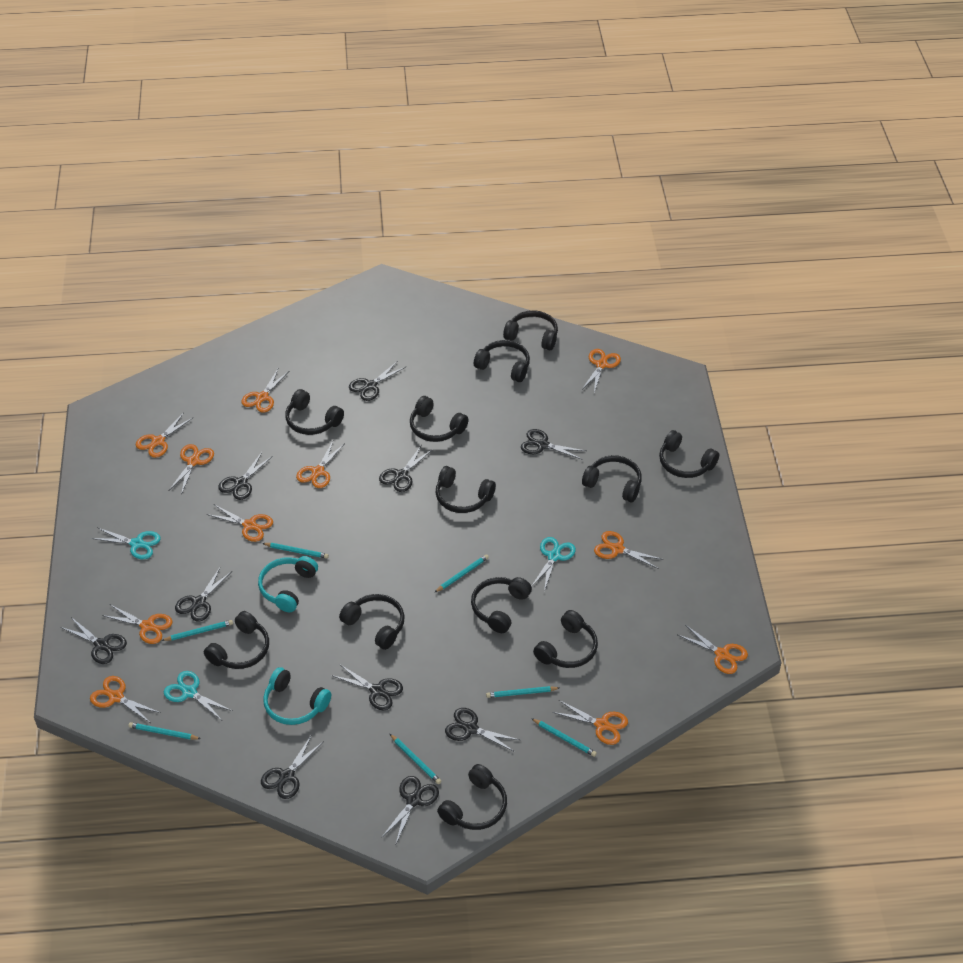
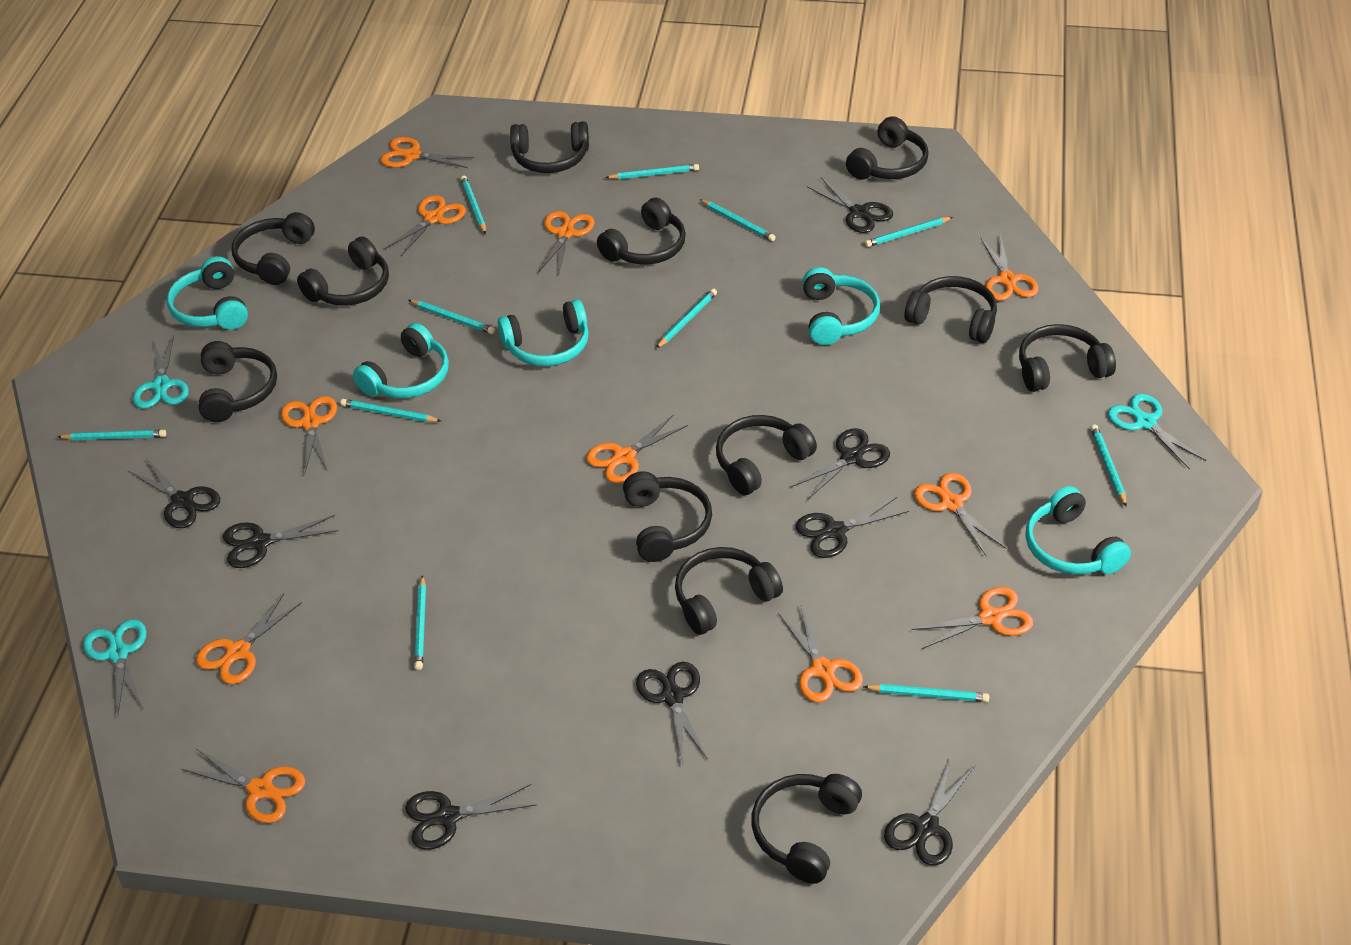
black scissors: [61,617,127,664] [175,568,232,622] [218,452,273,500] [261,736,324,799] [331,664,403,710] [349,362,406,401] [379,446,433,492] [381,776,439,843] [445,708,520,752] [521,429,586,460] = 10 -> [128,458,220,528] [223,515,338,568] [405,784,537,850] [636,662,708,764] [790,428,890,500] [796,497,909,558] [807,178,893,233] [884,757,975,866] = 8
turquoise headphones: [258,556,318,612] [263,667,331,725] = 2 -> [167,256,248,330] [353,323,449,398] [498,299,589,366] [802,267,880,345] [1025,486,1131,575] = 5
turquoise pencil: [128,722,201,740] [161,620,233,641] [262,543,329,559] [390,734,441,784] [434,554,489,593] [486,686,559,698] [531,718,597,757] = 7 -> [58,430,166,440] [340,399,441,422] [409,300,495,334] [414,575,426,670] [461,175,486,234] [605,164,699,179] [656,288,717,348] [700,199,776,241] [863,684,989,702] [865,217,953,247] [1091,424,1127,507] = 11

